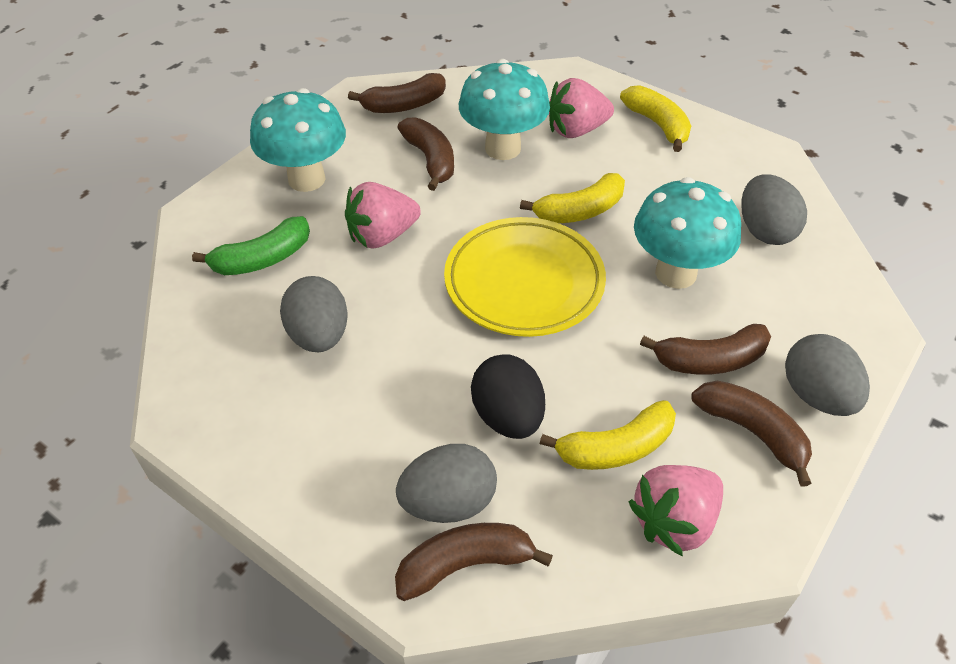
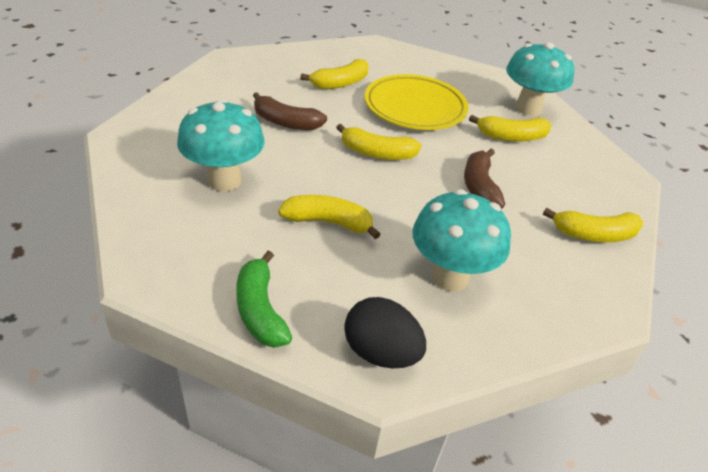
brown banana: [348,73,446,113] [395,523,553,601] [397,117,454,191] [640,324,771,375] [691,381,812,487] = 5 -> [253,92,327,130] [464,149,505,209] = 2
grey egg: [280,276,348,352] [396,444,497,523] [741,174,807,245] [785,334,870,416] = 4 -> none = 0
pink strawberry: [345,182,421,249] [549,78,614,138] [628,465,723,557] = 3 -> none = 0
yellow banana: [520,173,625,223] [540,400,676,470] [620,85,691,152] = 3 -> [278,195,381,239] [300,59,369,89] [336,124,422,160] [469,115,551,142] [543,208,643,242] = 5

